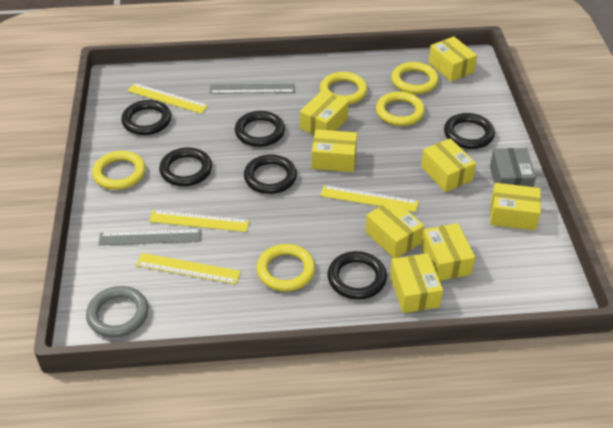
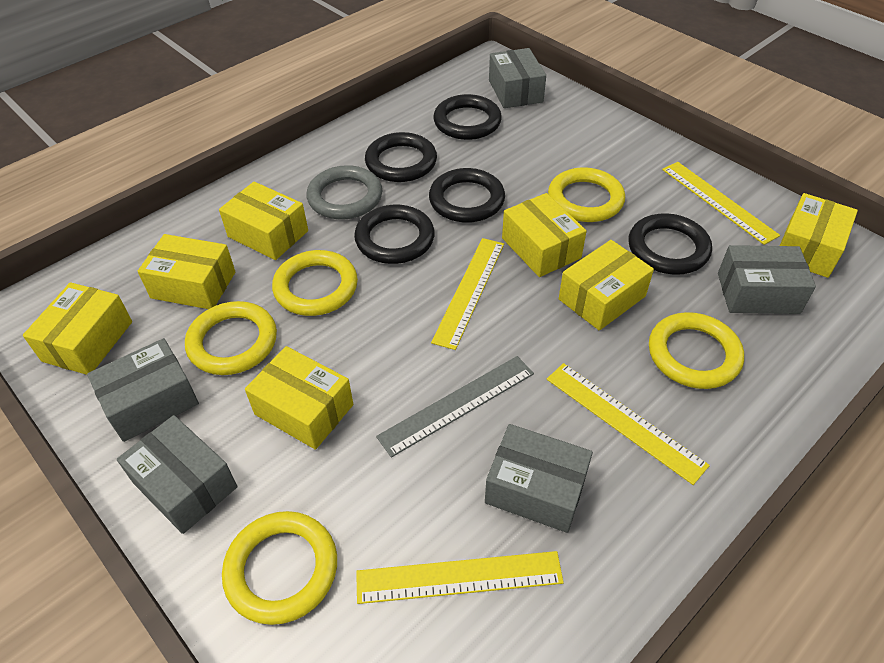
black ring: [121,100,171,135] [159,147,212,186] [235,111,285,147] [244,154,297,194] [327,251,387,300] [444,113,495,149] = 6 -> [354,205,435,264] [365,132,437,182] [429,168,505,223] [433,94,502,140] [629,213,712,275] = 5
grey box: [490,148,536,187] = 1 -> [87,338,199,442] [117,415,237,534] [485,424,593,533] [489,48,546,108] [718,245,816,314] = 5
grey ruler: [98,229,201,245] [210,84,295,94] = 2 -> [376,356,534,458] = 1
yellow box: [300,90,349,135] [312,129,357,172] [365,199,424,258] [390,253,443,313] [421,138,476,192] [421,223,475,281] [429,36,477,81] [490,183,541,230] = 8 -> [23,282,132,375] [138,234,235,309] [219,182,308,260] [245,346,353,450] [502,193,587,277] [559,240,654,330] [780,193,858,278] = 7

